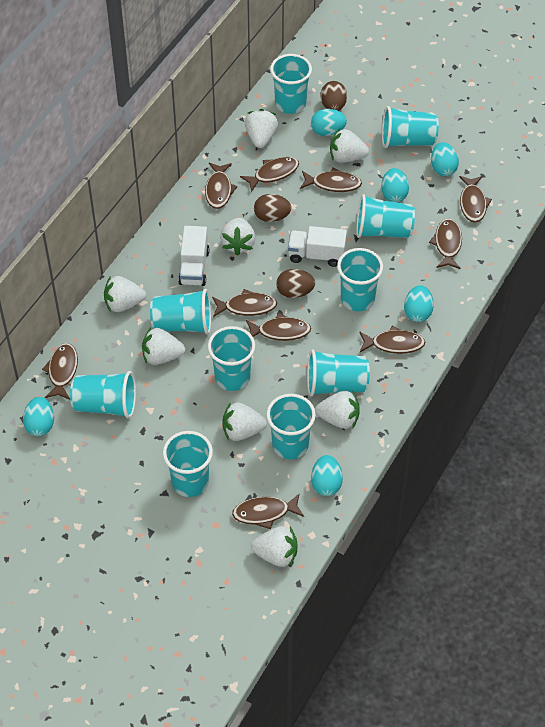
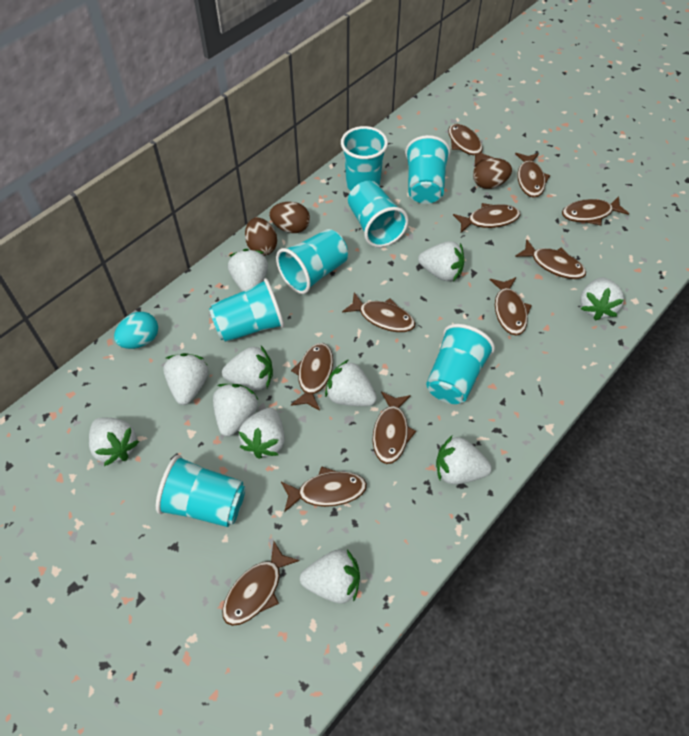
brown fish: [42,343,78,399] [205,163,238,209] [212,289,277,317] [232,493,304,529] [240,157,299,192] [246,313,311,341] [300,168,362,192] [359,326,425,354] [429,219,462,269] [459,176,492,223] = 10 -> [222,541,300,626] [281,466,367,512] [291,343,333,411] [342,292,415,332] [373,391,416,464] [448,124,494,166] [453,203,520,233] [490,277,532,336] [515,153,550,198] [515,239,586,279] [562,196,629,225] = 11
turquoise cup: [70,371,136,419] [150,289,211,334] [163,431,213,497] [208,326,255,391] [266,394,316,459] [270,54,312,114] [307,349,370,397] [337,248,383,311] [356,194,415,238] [382,106,439,148] = 10 -> [156,455,245,527] [209,278,284,342] [276,229,348,294] [341,126,388,191] [348,181,409,247] [405,135,450,204] [426,324,495,404] = 7
turquoise egg: [23,397,54,436] [311,109,347,136] [311,455,343,496] [381,168,409,202] [404,285,434,322] [431,142,459,176] = 6 -> [114,312,158,349] = 1
white strawberry: [104,276,146,312] [142,327,185,365] [220,218,256,256] [222,402,267,441] [245,109,278,148] [251,526,297,567] [315,391,360,429] [330,128,369,163] = 8 -> [89,418,139,466] [163,353,208,405] [213,384,259,437] [222,346,273,390] [228,249,268,292] [239,408,285,459] [300,549,360,604] [325,360,377,406] [418,241,465,281] [436,436,492,484] [580,277,624,321] = 11
white truck: [178,226,210,286] [288,226,347,267] = 2 -> none = 0

